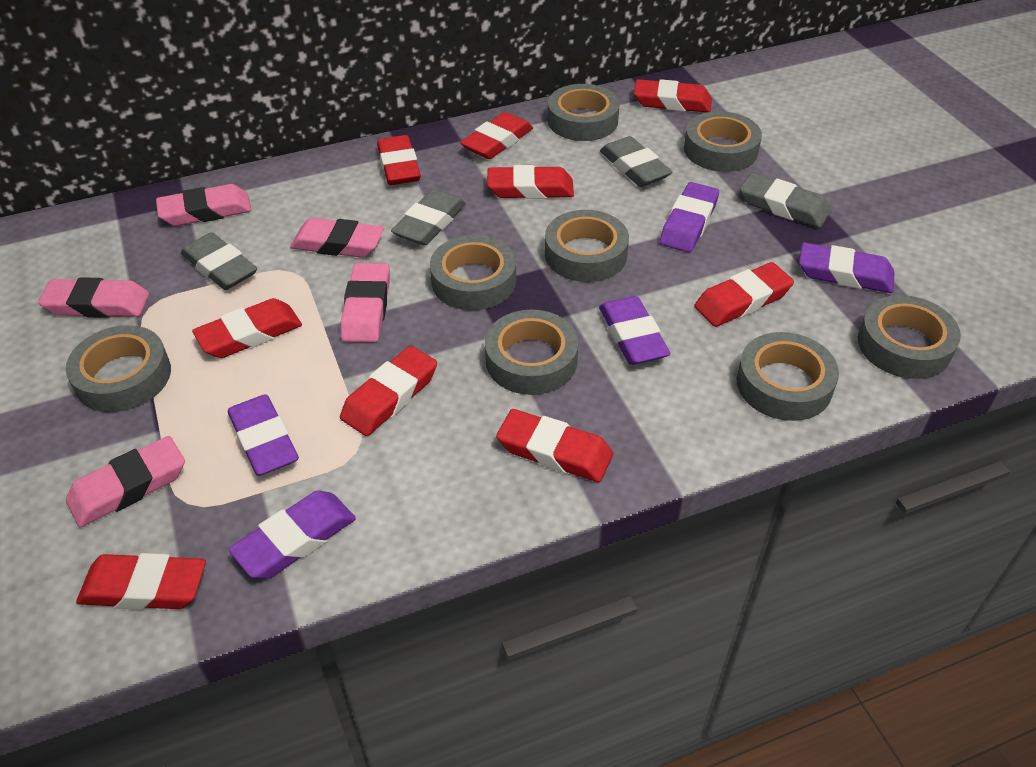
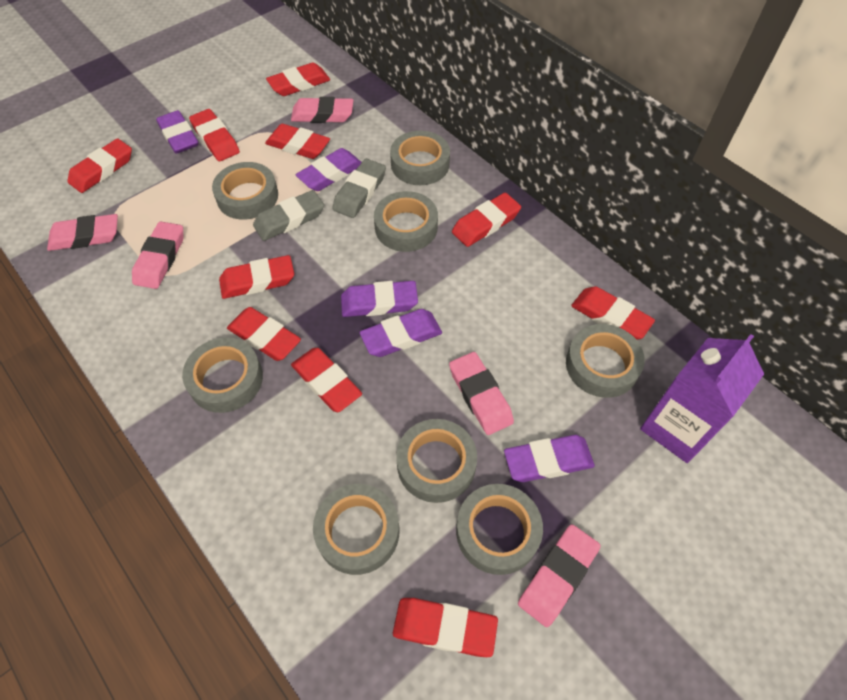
grey eraser: [181,232,257,290] [391,189,466,246] [600,136,672,187] [740,173,831,228] = 4 -> [253,190,324,241] [332,159,386,218] = 2
purple carton: none = 0 -> [640,334,764,463] = 1
red eraser: [76,553,206,610] [192,298,302,358] [340,346,437,436] [377,135,421,185] [460,112,533,159] [487,165,574,199] [496,409,613,482] [634,79,712,112] [694,262,794,327] = 9 -> [68,138,132,193] [189,109,240,161] [219,255,294,299] [227,307,301,361] [265,124,330,159] [266,63,330,96] [291,348,362,412] [393,598,498,657] [452,193,521,247] [571,286,655,340] = 10

